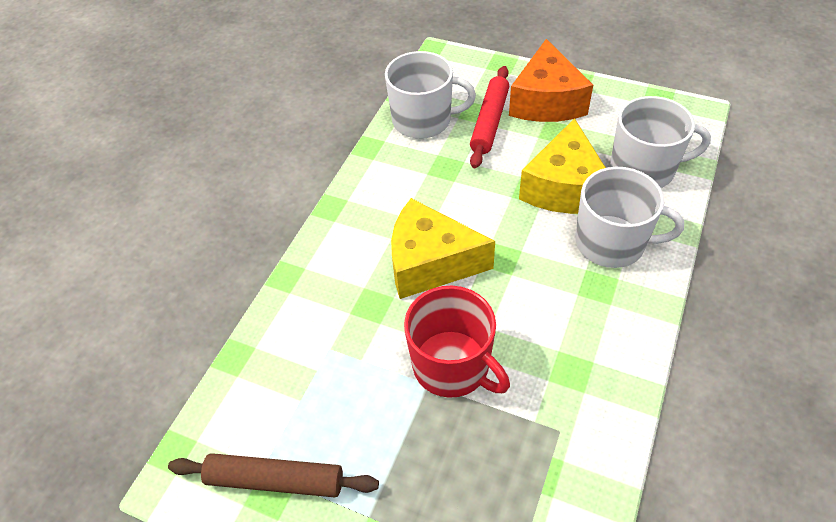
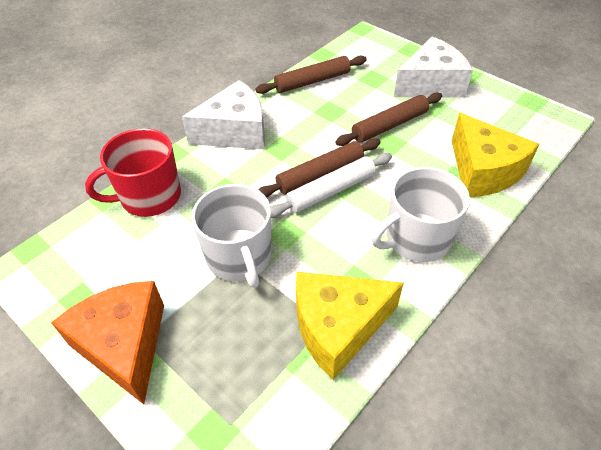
brown rolling pin: [168,453,379,497] = 1 -> [256,56,367,94] [258,138,381,198] [336,92,442,146] = 3
red rolling pin: [470,66,509,168] = 1 -> none = 0
white cheese: none = 0 -> [182,80,265,149] [394,37,473,98] = 2
white mug: [385,51,476,139] [575,167,684,268] [610,96,711,188] = 3 -> [192,184,271,288] [372,167,470,262] = 2
white rolling pin: none = 0 -> [271,153,392,218] = 1

